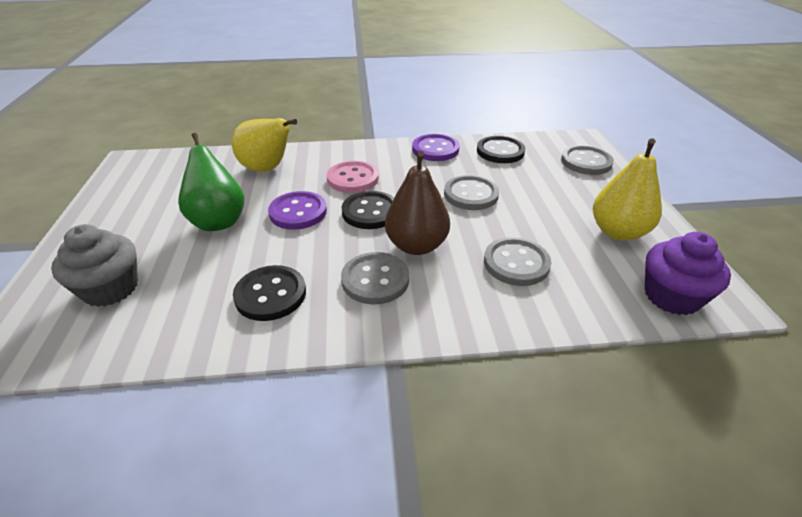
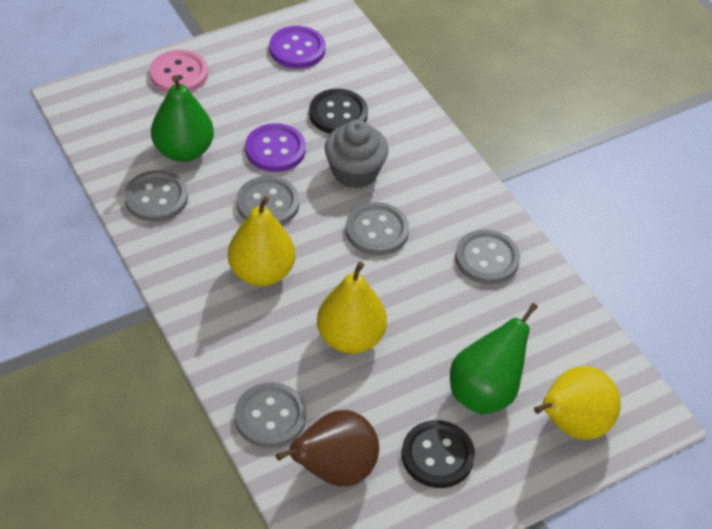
black button: [233,265,306,321] [342,191,394,229] [477,136,525,163] = 3 -> [309,89,368,134] [402,420,475,488] = 2
green pear: [178,133,245,231] = 1 -> [151,75,214,162] [450,303,538,414] = 2
grey button: [341,252,409,304] [444,175,499,210] [484,237,551,286] [561,145,614,175] = 4 -> [124,170,188,222] [235,382,306,448] [237,176,299,225] [346,202,409,255] [455,230,520,284] = 5
purple cupcake: [645,232,731,315] = 1 -> none = 0
yellow pear: [232,118,297,172] [593,139,662,241] = 2 -> [228,196,295,286] [317,262,387,354] [534,366,621,440] = 3

